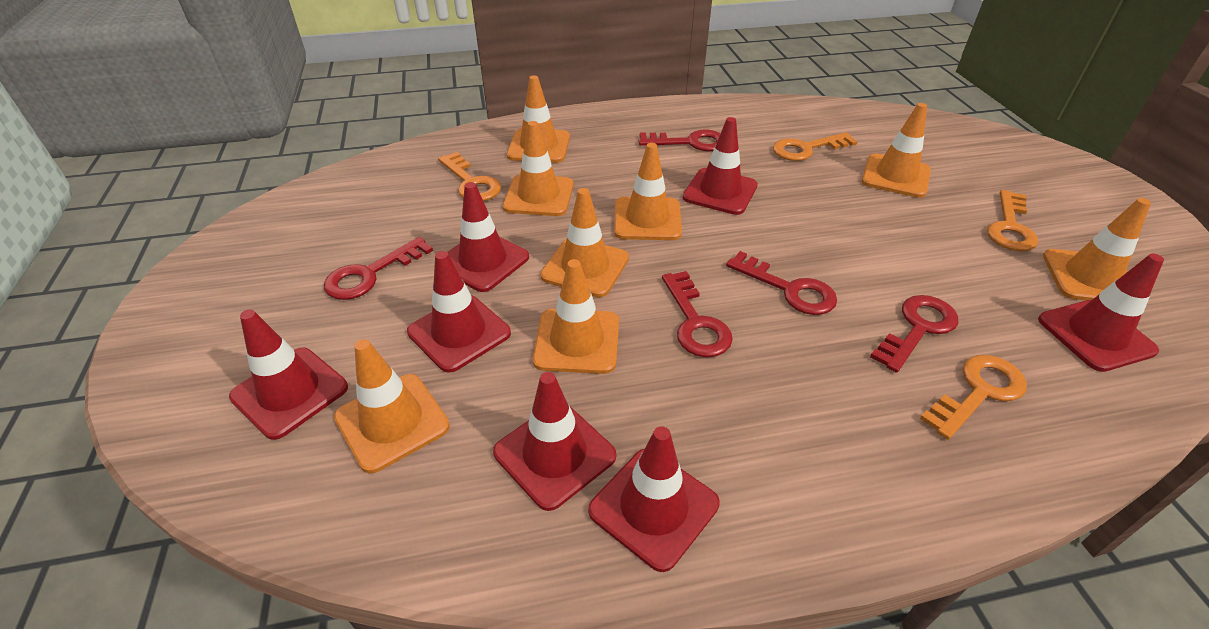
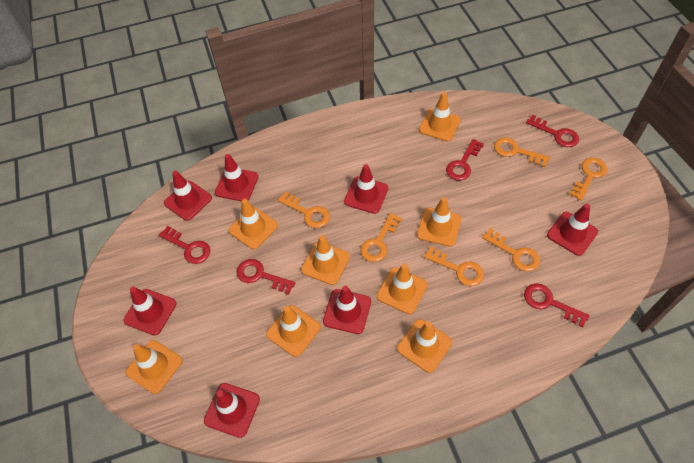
orange key: [438,152,501,201] [773,132,858,161] [920,355,1027,440] [987,190,1038,251] = 4 -> [278,191,330,228] [360,213,402,262] [424,247,484,286] [482,228,540,272] [494,138,550,167] [569,158,607,201] = 6

